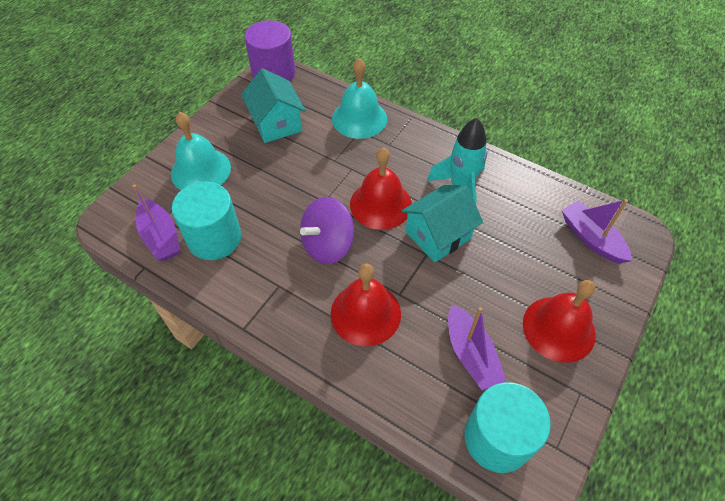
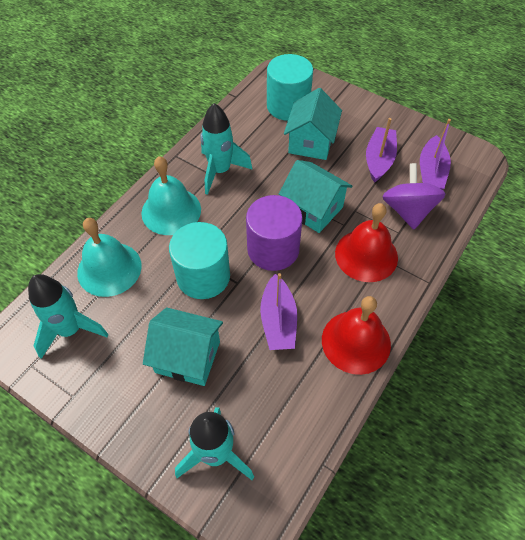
red bell: [331,263,401,346] [350,147,412,230] [523,280,596,363] = 3 -> [322,296,391,375] [335,203,398,282] = 2
turquoise house: [241,68,306,143] [401,185,483,263] = 2 -> [143,307,223,386] [279,160,352,233] [284,88,342,160] = 3
turquoise rocket: [427,118,487,204] = 1 -> [28,274,109,359] [175,407,254,480] [200,103,253,195] = 3

